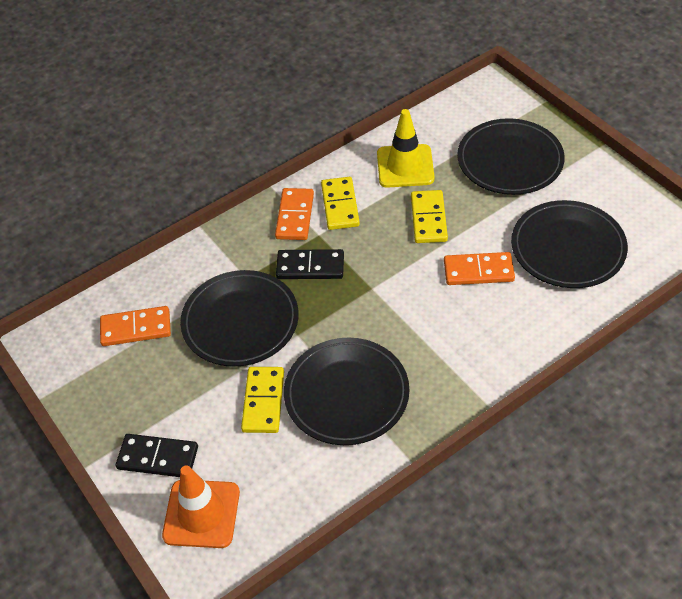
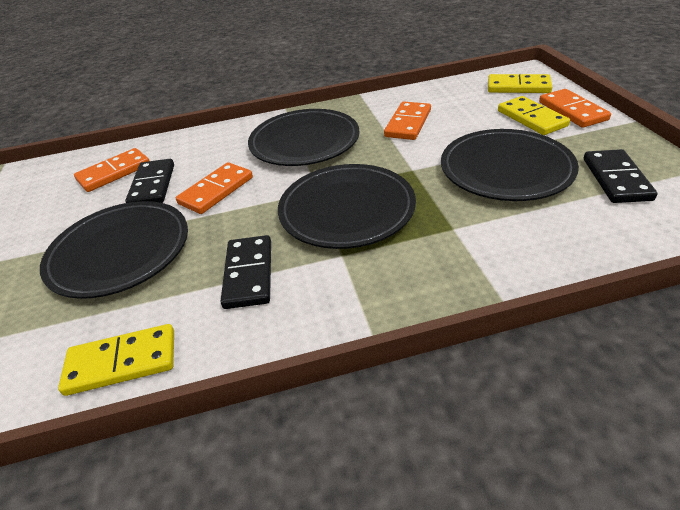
black domino: [116,434,198,477] [276,249,344,279] = 2 -> [125,159,174,203] [221,235,271,309] [584,149,658,203] = 3
orange domino: [100,306,171,346] [275,188,314,240] [444,252,515,285] = 3 -> [74,148,149,192] [176,162,253,214] [384,101,431,140] [539,89,611,128] = 4
orange traffic cone: [162,465,240,548] = 1 -> none = 0
yellow traffic cone: [377,109,435,188] = 1 -> none = 0

